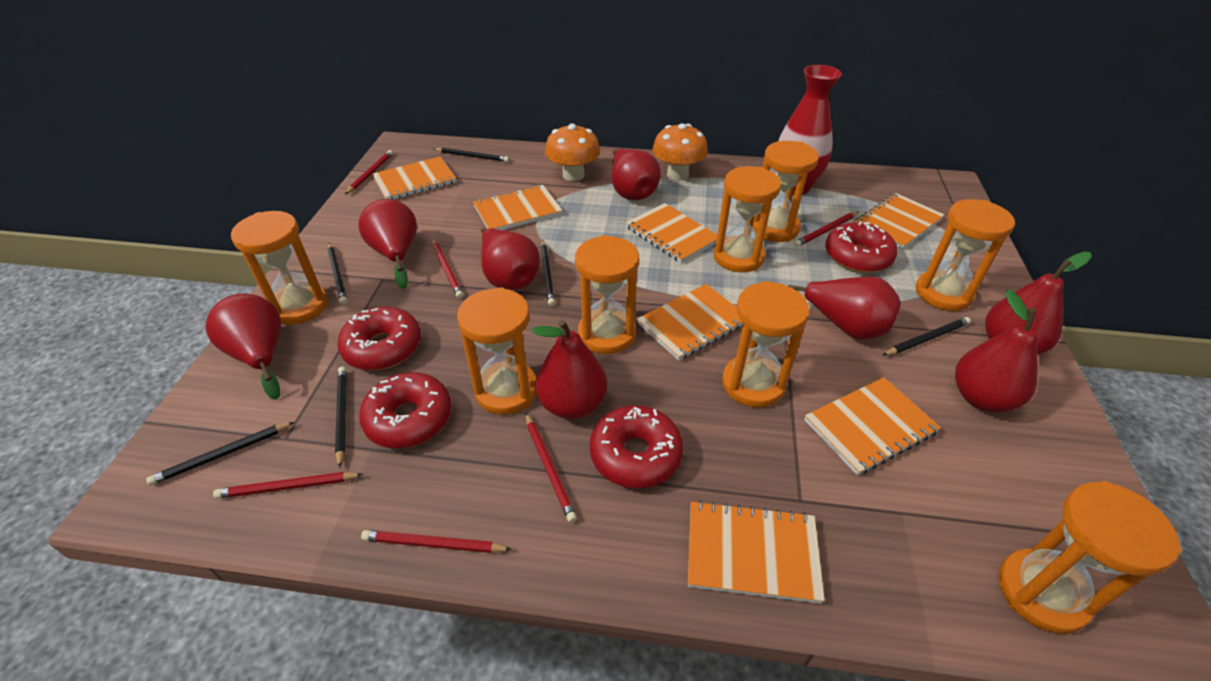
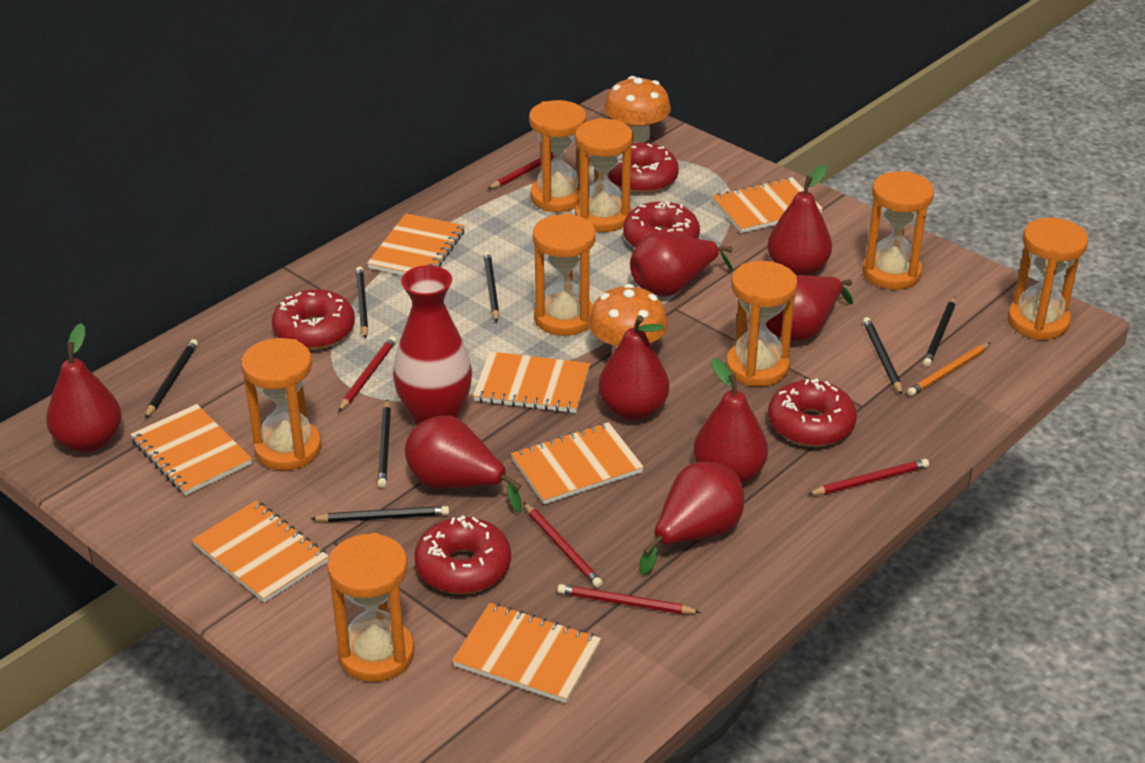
black pencil: [146,422,294,485] [327,243,347,304] [335,367,347,468] [434,147,509,162] [540,240,555,306] [883,317,971,355] = 6 -> [145,339,198,419] [310,506,449,522] [356,267,369,339] [378,399,391,488] [484,251,499,322] [863,317,902,395] [923,297,956,367] = 7
orange pencil: none = 0 -> [907,343,991,396] = 1
red donut: [337,307,421,370] [359,372,452,448] [590,405,683,489] [825,221,898,273] = 4 -> [272,289,355,350] [414,515,511,594] [608,143,679,194] [623,201,700,248] [768,378,857,447] = 5
red pencil: [213,472,363,499] [345,150,393,194] [361,530,512,553] [432,238,463,298] [526,413,577,523] [794,212,858,247] = 6 -> [338,336,397,412] [488,149,567,189] [523,502,603,588] [557,584,701,614] [807,459,929,495] = 5

